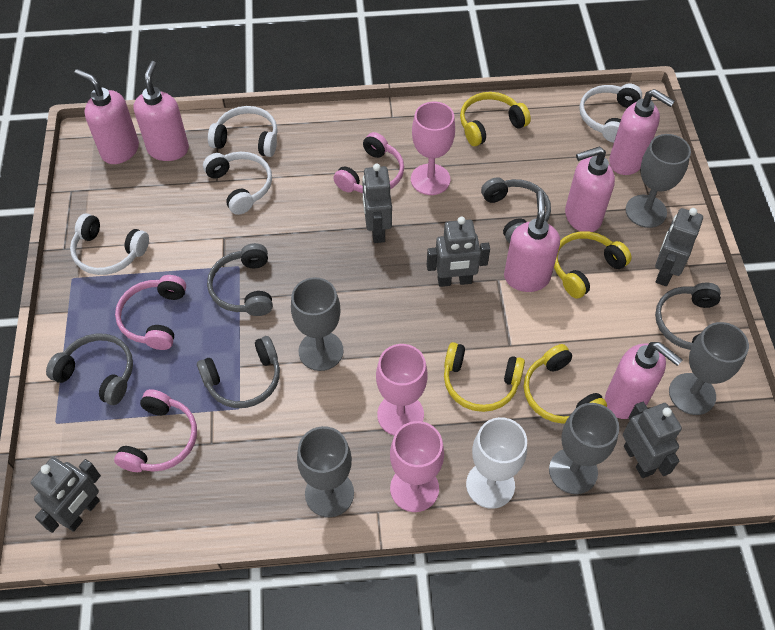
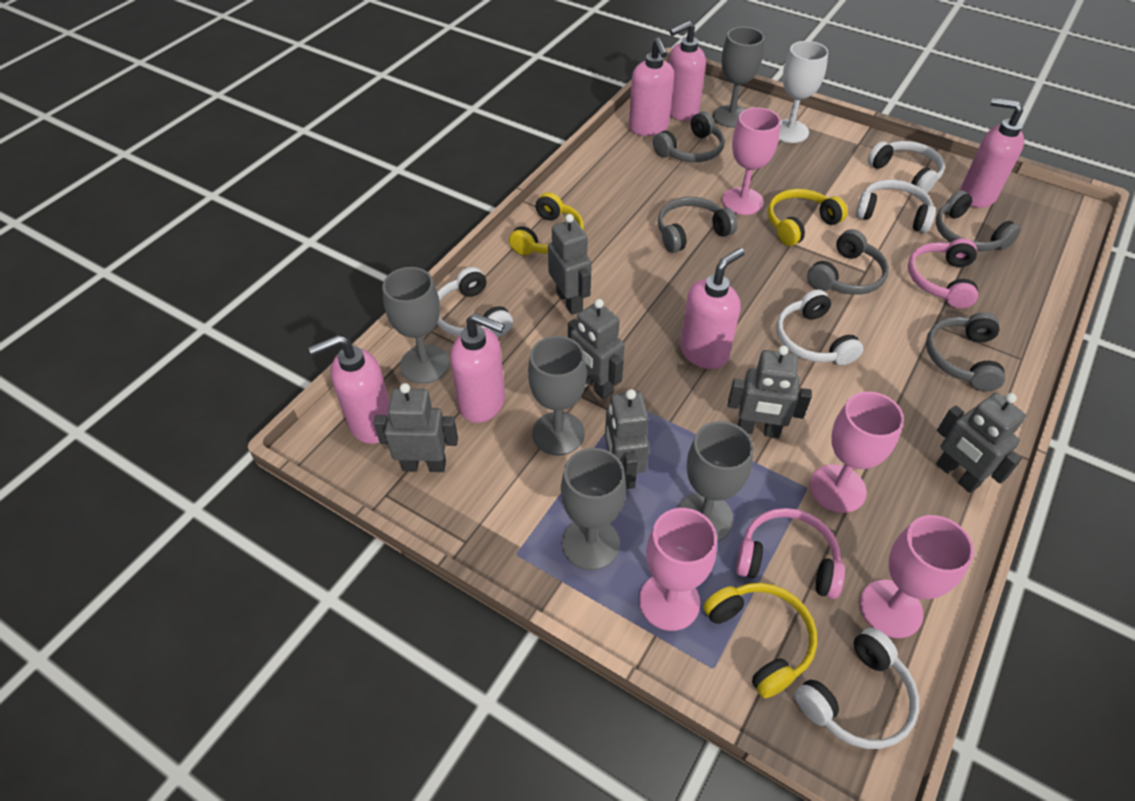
grey robot: [31,457,101,533] [362,164,392,243] [427,217,490,287] [623,402,682,478] [655,208,703,286] = 5 -> [374,383,458,472] [548,214,592,315] [568,299,625,399] [605,389,650,489] [728,345,812,438] [936,393,1026,493] = 6
pink goblet: [376,344,428,435] [390,421,444,512] [411,102,455,195] = 3 -> [639,508,717,631] [722,108,781,215] [810,392,904,513] [860,515,974,638] = 4
pink headphones: [114,389,197,472] [115,275,186,350] [333,132,404,193] = 3 -> [736,508,845,599] [908,238,978,309] = 2
white headphones: [70,213,149,275] [203,152,272,215] [208,106,278,157] [579,84,642,143] = 4 -> [437,267,513,337] [776,289,863,365] [794,628,919,749] [856,179,936,233] [868,141,945,193] = 5
yellow headphones: [444,342,525,412] [460,92,531,146] [524,344,607,424] [554,231,632,299] = 4 -> [509,192,584,255] [703,583,817,698] [768,189,848,246] = 3

